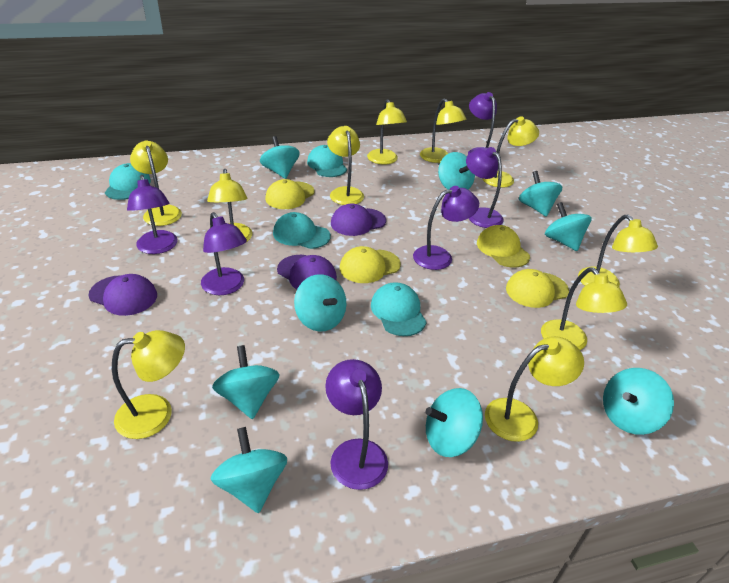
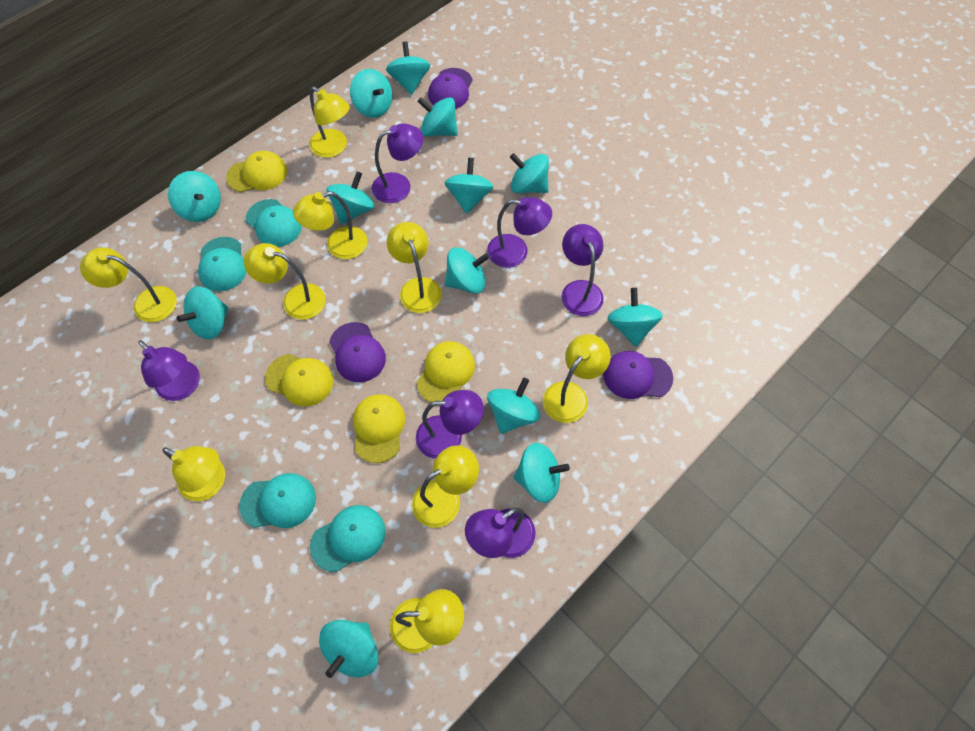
turquoise spinning top: [211,427,287,513] [212,345,280,419] [260,136,300,179] [294,274,346,332] [426,388,483,457] [438,152,475,190] [519,171,562,217] [545,202,592,251] [603,368,674,435] = 9 -> [168,171,221,222] [177,286,229,340] [319,620,379,678] [327,171,374,224] [350,69,392,118] [386,41,430,95] [417,97,458,136] [444,158,493,214] [445,247,490,294] [487,378,540,434] [510,153,549,193] [513,443,570,503] [608,288,663,347] = 13
yellow lamp: [112,330,185,439] [130,140,182,226] [207,169,252,241] [327,126,364,205] [367,99,407,165] [420,98,466,163] [482,116,539,188] [485,336,584,442] [541,267,627,350] [578,215,658,286] = 10 -> [80,247,177,322] [162,446,225,501] [244,243,326,320] [293,191,367,259] [309,87,350,158] [387,222,442,313] [390,589,464,653] [412,445,479,528] [543,334,611,423] = 9

